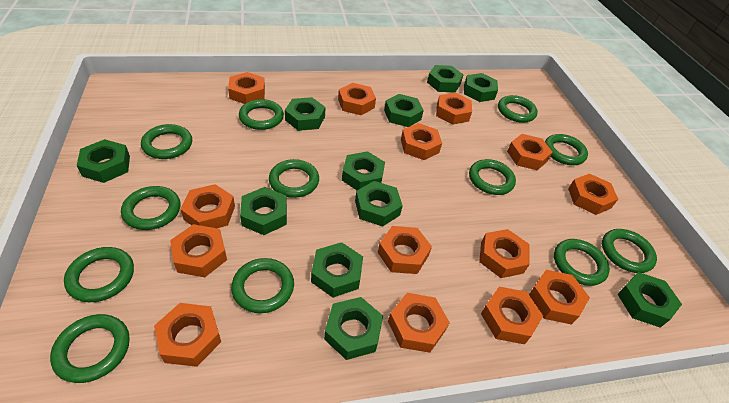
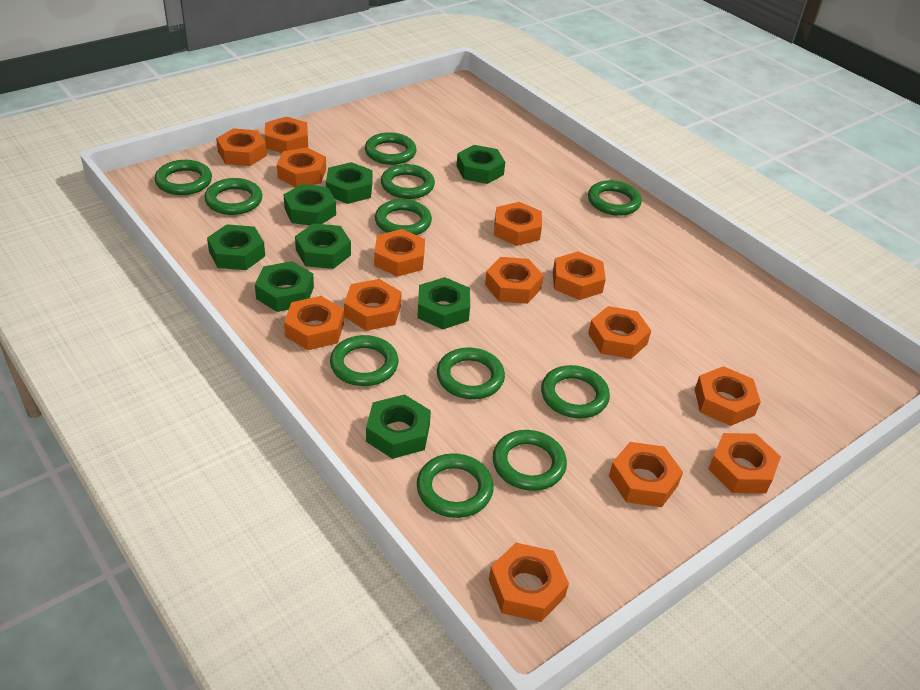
green nut: [77,139,130,183] [240,187,287,235] [285,97,325,131] [311,242,363,298] [324,297,383,360] [342,151,385,190] [355,181,403,227] [384,94,424,127] [427,65,463,93] [464,73,498,102] [617,272,682,328] = 11 -> [207,224,265,270] [255,261,314,312] [284,184,336,226] [295,223,351,269] [326,162,373,204] [366,394,431,459] [417,277,470,329] [457,145,505,184] = 8
green ring: [50,314,130,383] [64,247,134,302] [121,186,180,230] [141,124,192,159] [231,258,294,313] [239,99,284,130] [269,159,319,198] [469,159,516,195] [498,95,538,123] [545,134,588,165] [554,239,610,286] [602,229,657,273] = 12 -> [155,160,212,195] [205,178,262,215] [330,335,398,386] [365,132,417,165] [375,199,432,235] [381,164,435,199] [417,453,494,518] [437,347,505,399] [493,430,567,491] [541,365,610,419] [588,180,642,216] = 11

